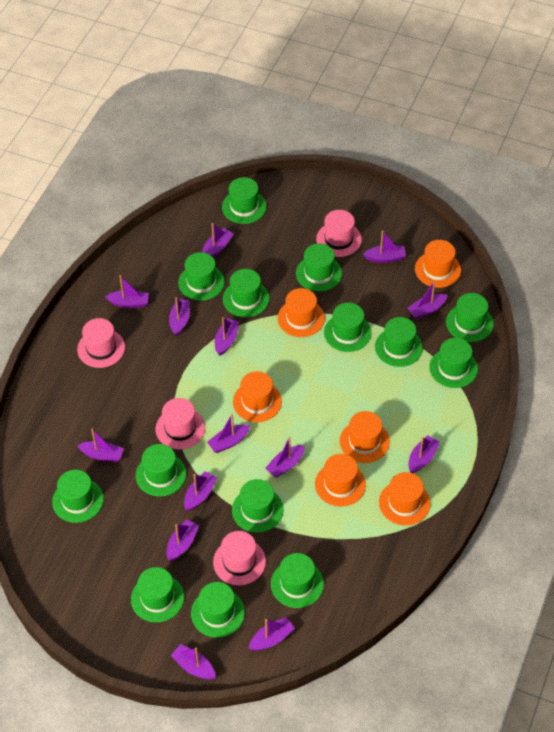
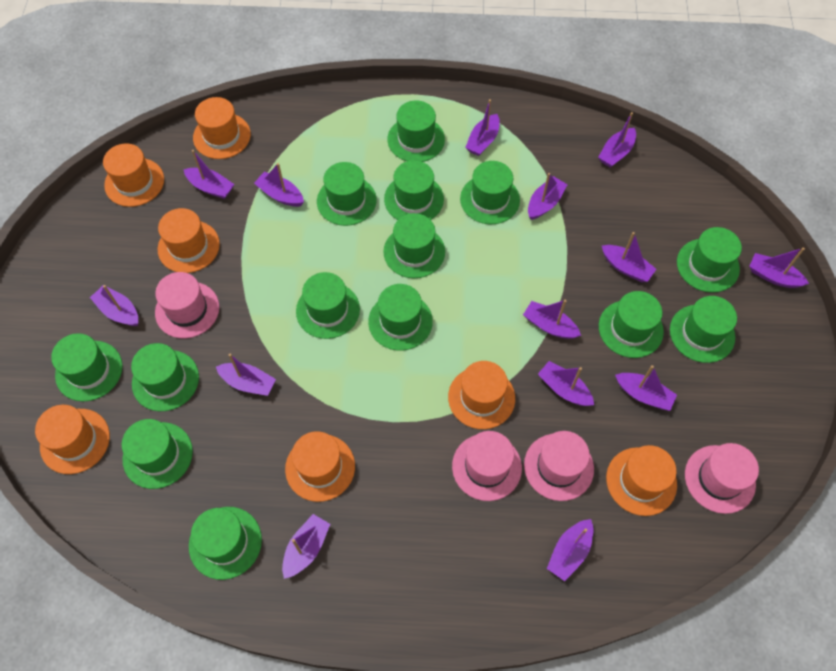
orange hat: [233,371,282,422] [278,288,325,337] [315,454,366,507] [340,411,390,463] [379,472,431,526] [415,240,461,288] = 6 -> [35,405,110,474] [103,143,164,207] [158,208,220,273] [193,97,251,159] [285,431,355,502] [448,361,515,429] [606,445,677,516] = 7

